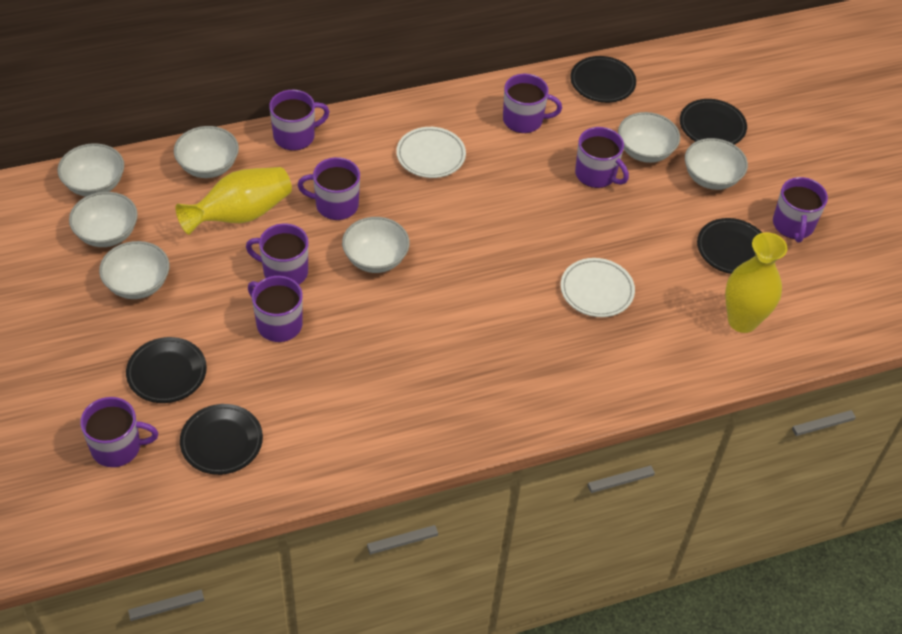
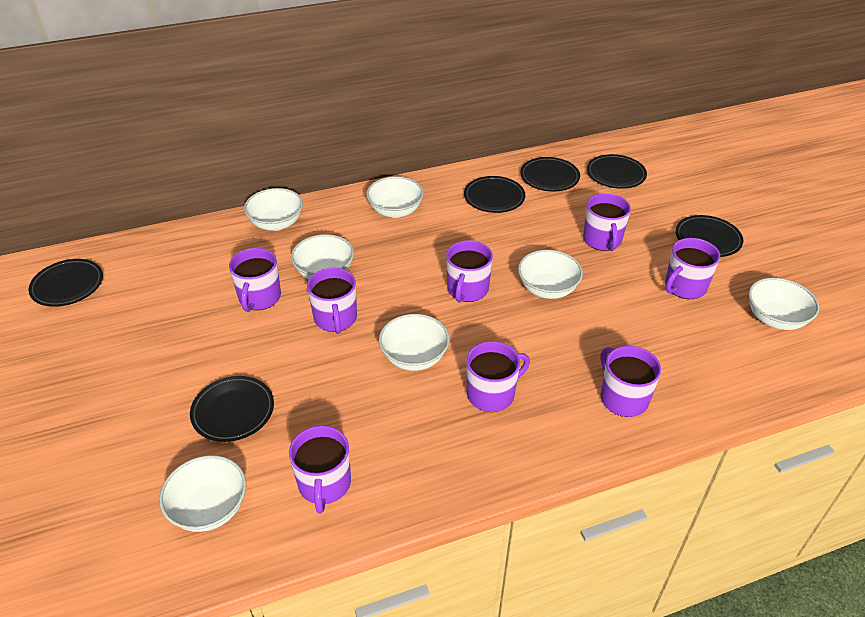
black plate: [126,337,207,403] [180,404,263,475] [570,56,636,103] [680,99,747,145] [697,218,762,274] = 5 -> [28,259,103,307] [190,376,274,442] [464,176,525,213] [520,157,580,192] [587,154,647,189] [675,215,743,257] = 6
white plate: [396,127,466,178] [561,258,635,317] = 2 -> none = 0
yellow vase: [175,167,292,235] [725,232,787,333] = 2 -> none = 0

